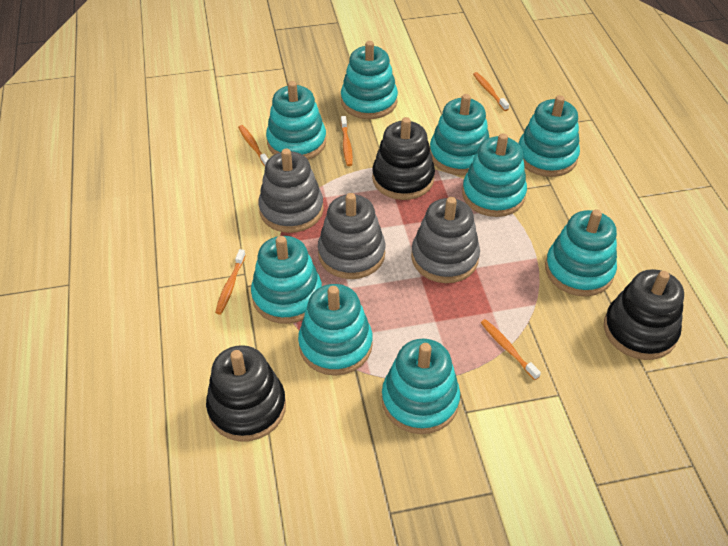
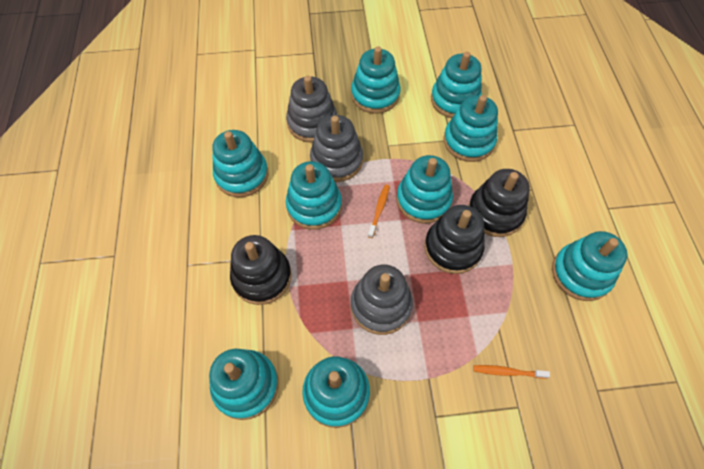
orange toothbrush: [215,249,246,314] [238,125,268,166] [341,116,353,166] [473,72,509,111] [481,319,541,380] = 5 -> [368,185,390,238] [473,365,550,379] = 2

